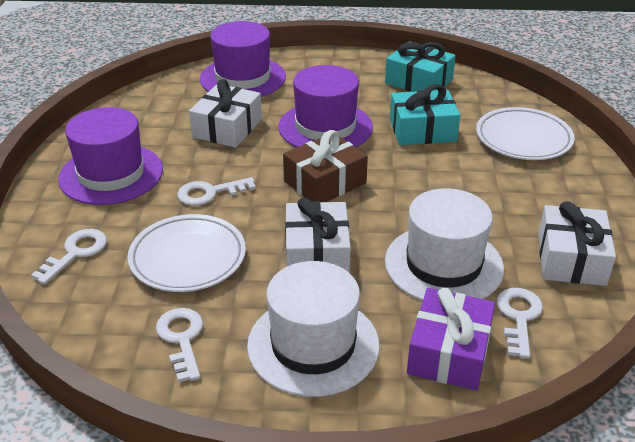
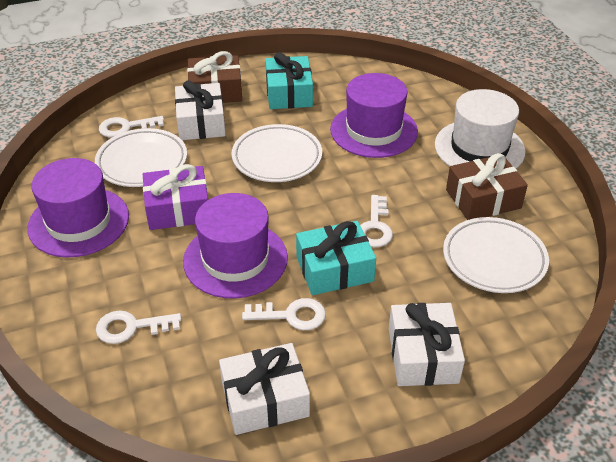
brown gift: [283,130,368,202] = 1 -> [187,51,242,103] [446,153,528,220] = 2
white hat: [247,261,380,397] [385,188,504,301] = 2 -> [435,89,526,168] = 1
white plate: [128,214,246,292] [476,107,575,160] = 2 -> [95,128,187,187] [232,124,322,182] [443,217,549,293] = 3

